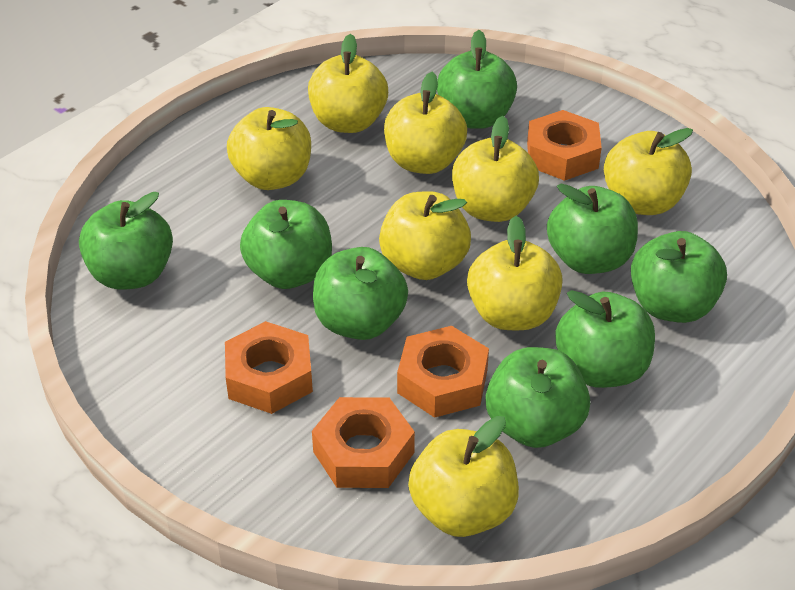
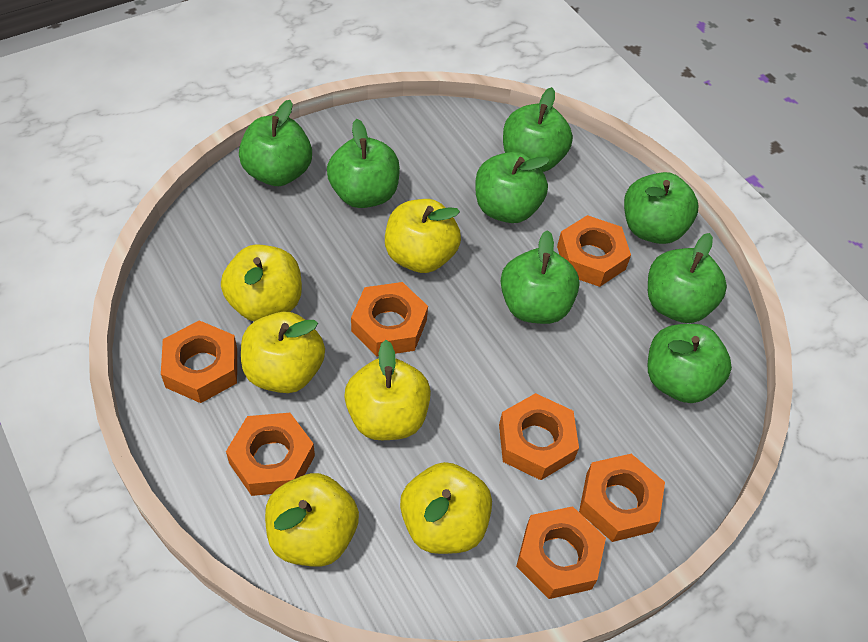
orange nut: [225,321,313,414] [312,397,415,488] [397,326,489,418] [527,110,602,181] = 4 -> [161,320,237,403] [226,413,315,496] [351,282,428,357] [499,393,579,480] [516,506,606,599] [557,215,631,287] [579,454,665,542] = 7
yellow apple: [227,107,311,190] [308,34,388,133] [379,191,471,280] [384,72,467,174] [408,416,519,537] [452,116,539,222] [467,216,563,330] [604,128,693,215] = 8 -> [221,244,302,321] [241,312,325,393] [265,473,359,567] [344,340,431,440] [385,199,461,273] [400,462,492,554] = 6

